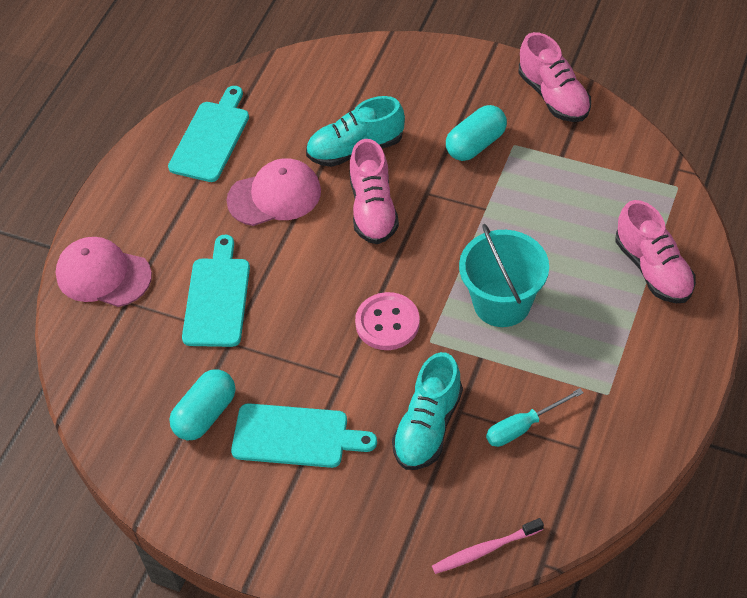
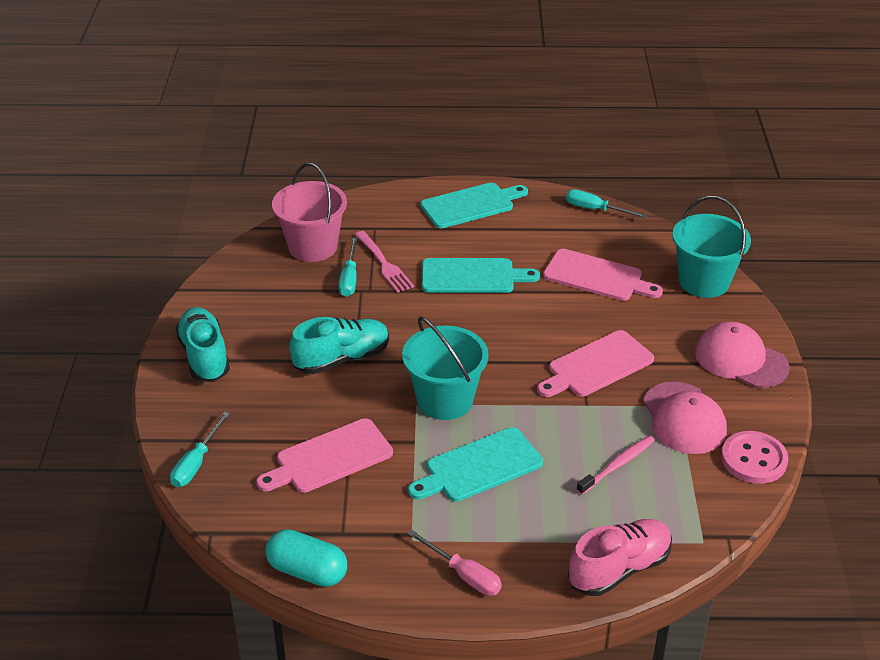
pink bucket: none = 0 -> [272,163,347,262] = 1
pink cutting board: none = 0 -> [256,418,393,493] [537,330,654,397] [543,249,663,301] = 3
pink fork: none = 0 -> [355,231,414,293] = 1
pink screwdriver: none = 0 -> [407,530,502,596] = 1
pink shoe: [350,139,399,244] [518,32,591,122] [615,200,696,303] = 3 -> [568,519,672,596] = 1
turquoise bucket: [459,224,549,327] = 1 -> [402,316,489,420] [672,196,751,298] = 2
turquoise capsule: [169,369,235,440] [446,105,507,161] = 2 -> [265,529,347,587] = 1
turquoise screwdriver: [486,388,583,447] = 1 -> [170,412,230,487] [338,237,357,297] [566,189,648,218] = 3

